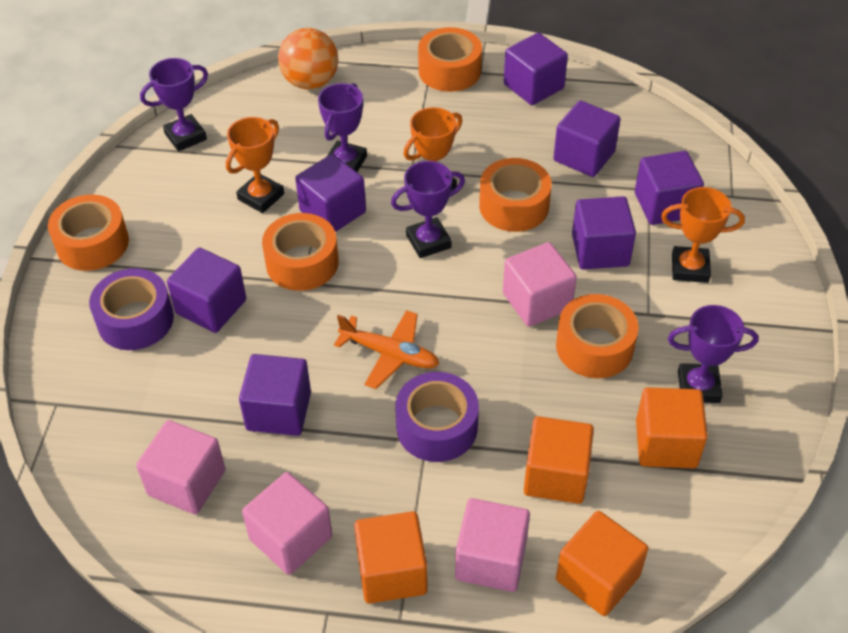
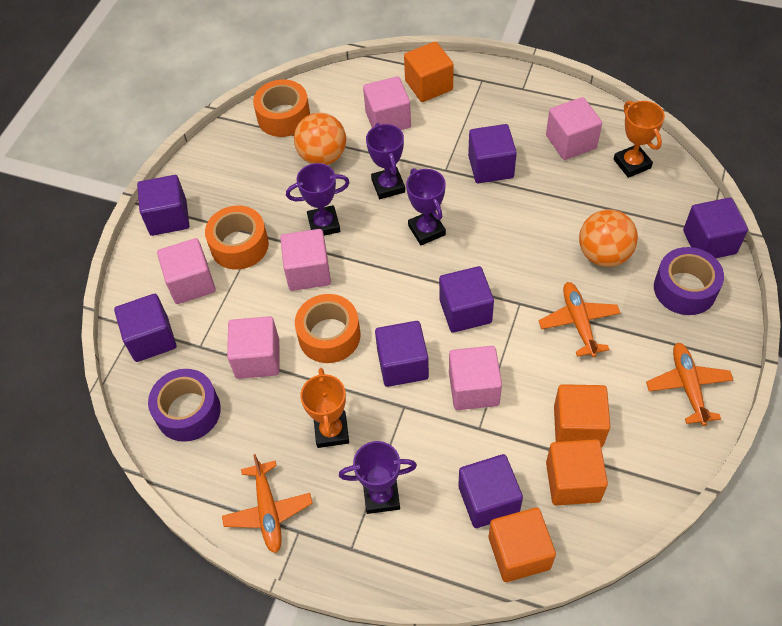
orange ball: [278,28,338,89] = 1 -> [294,113,346,165] [579,210,638,267] = 2
orange plane: [334,310,439,389] = 1 -> [222,454,313,553] [539,282,620,357] [646,343,733,426] = 3
orange tape: [48,194,129,271] [262,213,339,291] [418,27,482,92] [479,158,552,232] [556,294,638,378] = 5 -> [205,206,269,270] [253,79,310,137] [295,294,360,363] = 3
orange trophy: [226,117,284,213] [403,107,462,190] [661,187,745,283] = 3 -> [300,368,349,448] [614,101,665,178] = 2
pink cube: [136,420,225,515] [242,472,332,575] [455,498,530,592] [503,242,577,327] = 4 -> [157,238,216,304] [227,316,280,379] [280,229,331,291] [363,76,411,130] [449,346,502,410] [546,97,602,160] = 6

